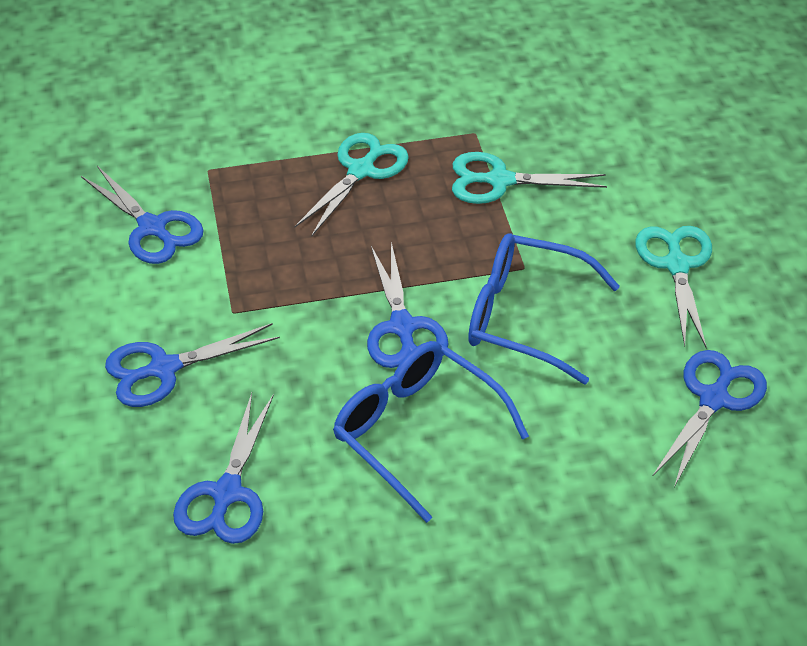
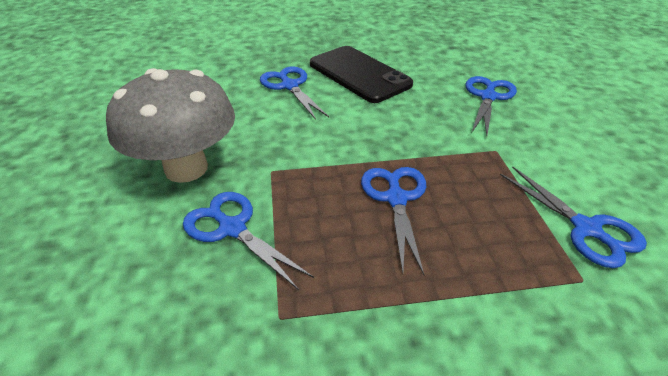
black phone: none = 0 -> [310,46,413,103] = 1
blue glasses: [333,341,529,523] [468,233,620,385] = 2 -> none = 0
grey mushroom: none = 0 -> [106,68,235,183] = 1
turquoise scissors: [294,133,409,237] [452,152,607,204] [635,226,712,348] = 3 -> none = 0

